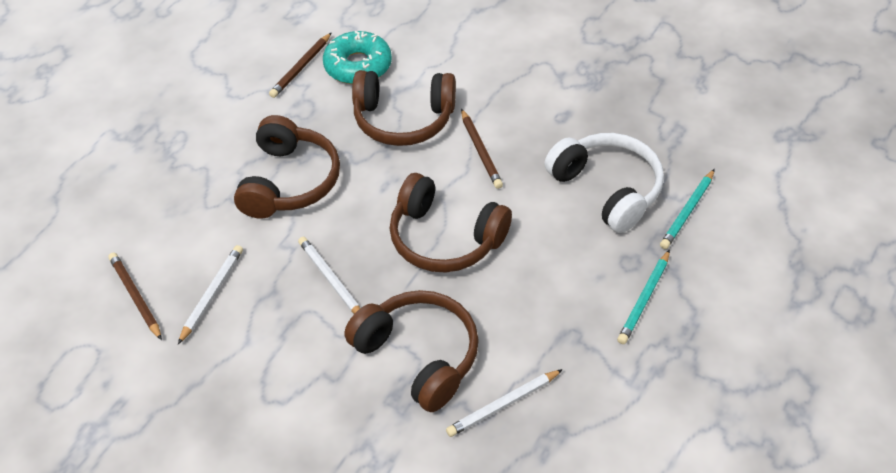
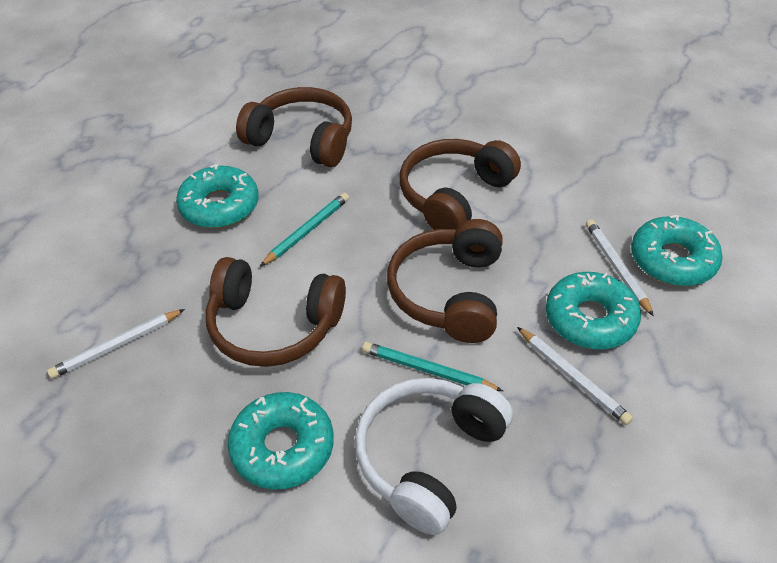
brown pencil: [108,252,162,340] [269,32,332,98] [461,109,503,189] = 3 -> none = 0
turquoise donut: [323,31,392,84] = 1 -> [176,164,259,228] [228,392,334,490] [546,272,641,349] [631,215,723,286] = 4

